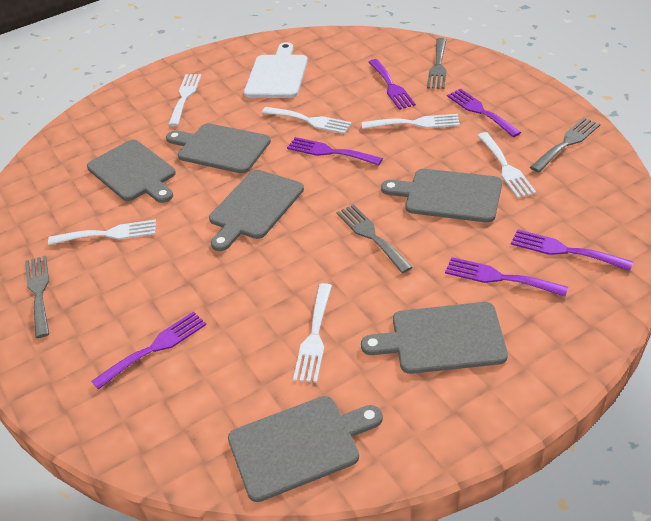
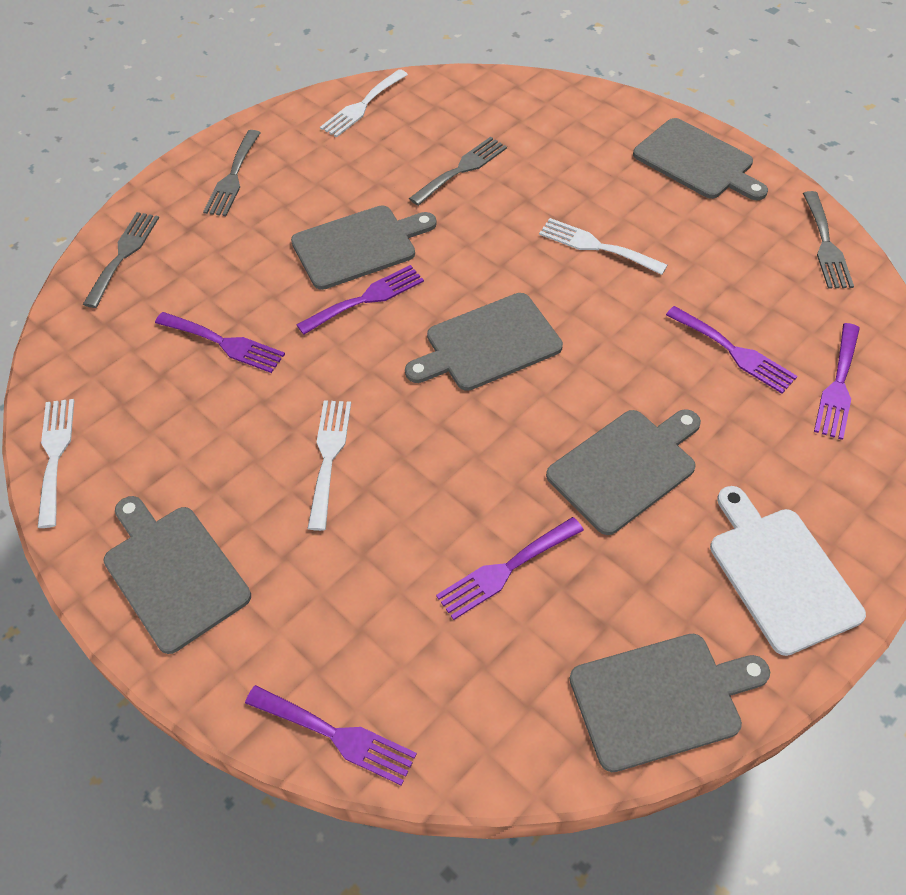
white fork: [48,220,156,245] [168,74,202,126] [262,107,352,134] [293,283,332,383] [362,114,460,129] [477,132,536,198] = 6 -> [37,399,74,528] [308,400,351,531] [320,69,408,137] [539,218,667,275] = 4

